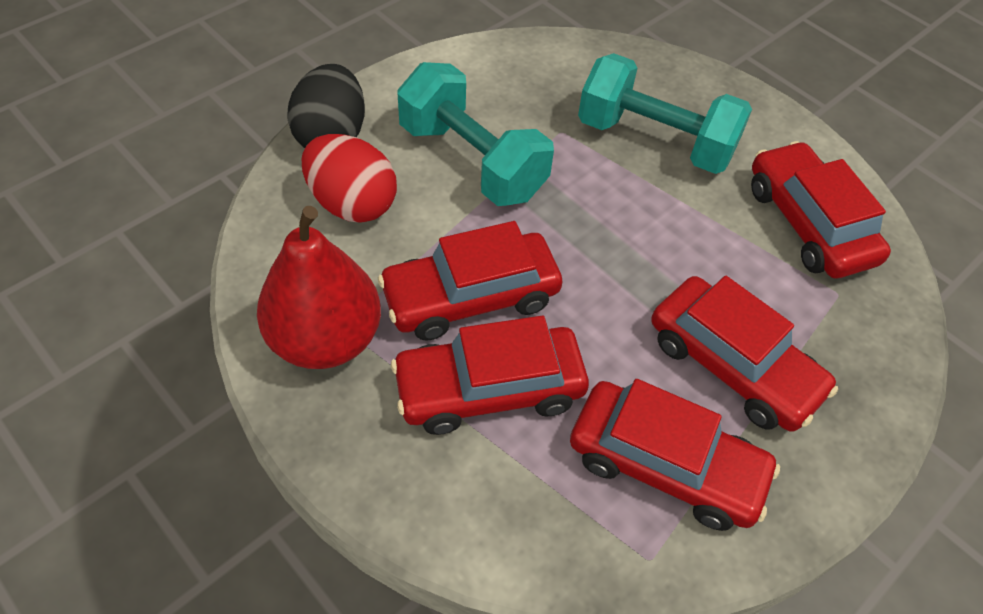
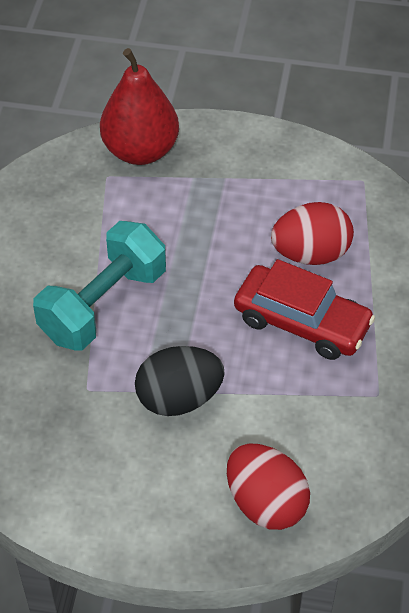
red car: [378,221,562,341] [391,316,589,435] [570,379,780,531] [651,276,838,432] [751,141,891,278] = 5 -> [234,259,375,360] = 1
red egg: [302,134,397,223] = 1 -> [227,443,310,530] [271,202,354,265] = 2
turquoise dumbbell: [397,62,554,206] [578,53,752,174] = 2 -> [33,221,166,350] = 1

